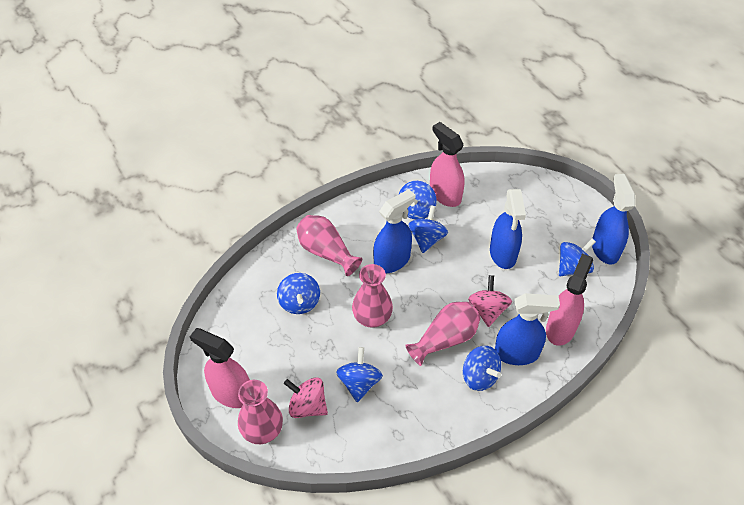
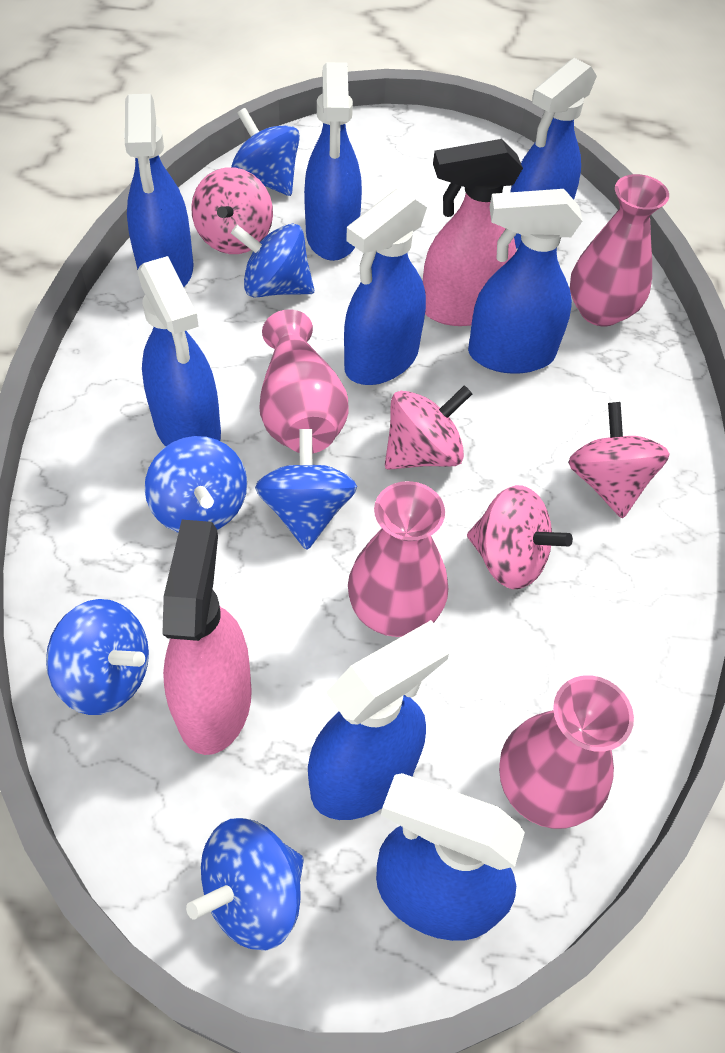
blue spray bottle: [373,189,416,273] [490,189,526,269] [495,293,560,365] [592,174,636,265] = 4 -> [124,94,194,287] [137,256,221,447] [304,62,362,261] [308,620,451,820] [344,188,427,385] [376,773,525,941] [468,189,582,374] [510,58,597,249] = 8
pink spinning top: [284,377,328,418] [468,275,512,327] = 2 -> [191,167,273,254] [385,385,472,470] [467,485,573,589] [568,402,670,518] = 4
pink spray bottle: [190,328,250,408] [430,122,465,207] [546,254,593,346] = 3 -> [162,520,252,755] [423,139,523,326] = 2

